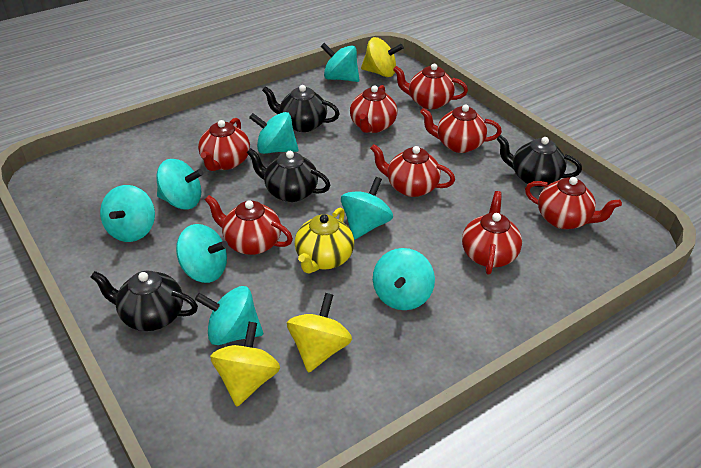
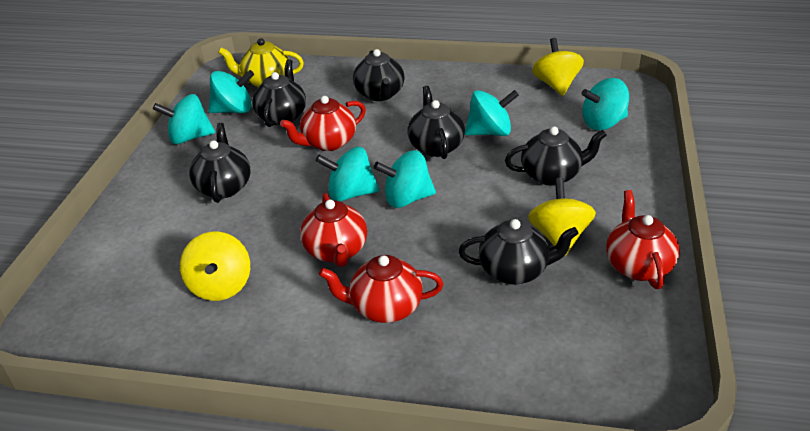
black teapot: [91,271,198,331] [247,148,330,202] [262,85,340,132] [497,135,582,187] = 4 -> [189,123,251,203] [252,59,306,127] [353,49,405,101] [407,86,465,159] [459,219,579,285] [505,126,606,186] = 6
red teapot: [198,118,250,171] [205,195,293,255] [350,85,398,133] [370,144,455,197] [393,64,468,109] [420,104,502,153] [462,191,522,275] [525,177,622,229] = 8 -> [280,96,366,151] [300,193,367,267] [319,255,443,323] [606,190,680,289] = 4
turquoise spinning top: [100,185,155,242] [156,159,203,209] [176,224,228,283] [195,286,263,345] [249,112,299,154] [320,43,359,82] [341,177,393,240] [373,248,435,310] = 8 -> [153,94,215,145] [209,70,254,113] [316,147,379,201] [374,150,436,208] [465,90,519,136] [582,78,629,130] = 6

